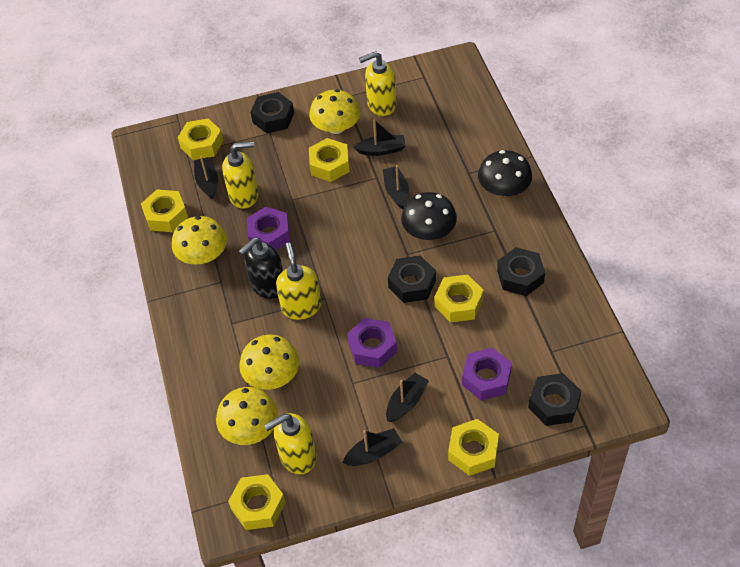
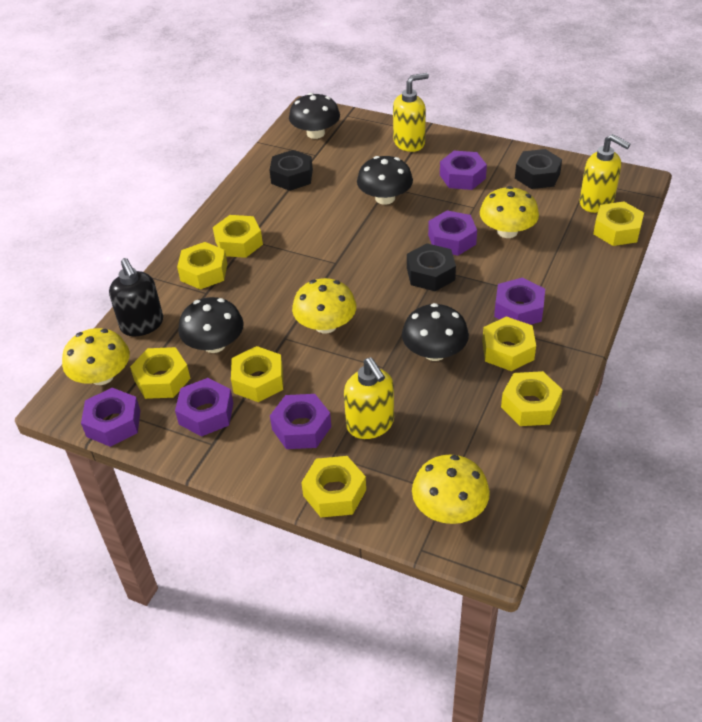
black boat: [194,156,218,199] [343,428,403,466] [354,120,406,156] [383,165,409,209] [386,373,429,422] = 5 -> none = 0
black mushroom: [401,192,457,240] [478,150,532,197] = 2 -> [178,297,244,353] [289,93,340,139] [357,156,413,205] [402,303,469,361] = 4
black nut: [250,92,294,133] [388,256,436,303] [497,247,545,296] [528,373,582,426] = 4 -> [270,150,313,191] [407,243,456,291] [515,149,562,189] = 3
purple nut: [247,207,290,250] [347,318,397,368] [462,348,512,401] = 3 -> [81,388,140,447] [175,378,233,437] [270,394,331,449] [428,211,477,256] [440,151,487,190] [494,277,545,325] = 6
yellow nut: [141,189,188,232] [178,119,223,160] [228,474,286,530] [309,138,350,182] [435,274,484,323] [448,419,499,476] = 6 -> [130,347,190,399] [177,242,227,289] [213,215,263,258] [231,346,283,402] [301,456,366,517] [482,316,536,371] [501,371,563,426] [593,201,644,246] = 8
yellow soap dispenser: [222,141,259,209] [264,413,317,474] [276,243,321,320] [359,51,397,116] = 4 -> [344,358,394,439] [393,73,429,152] [580,134,630,213] = 3

